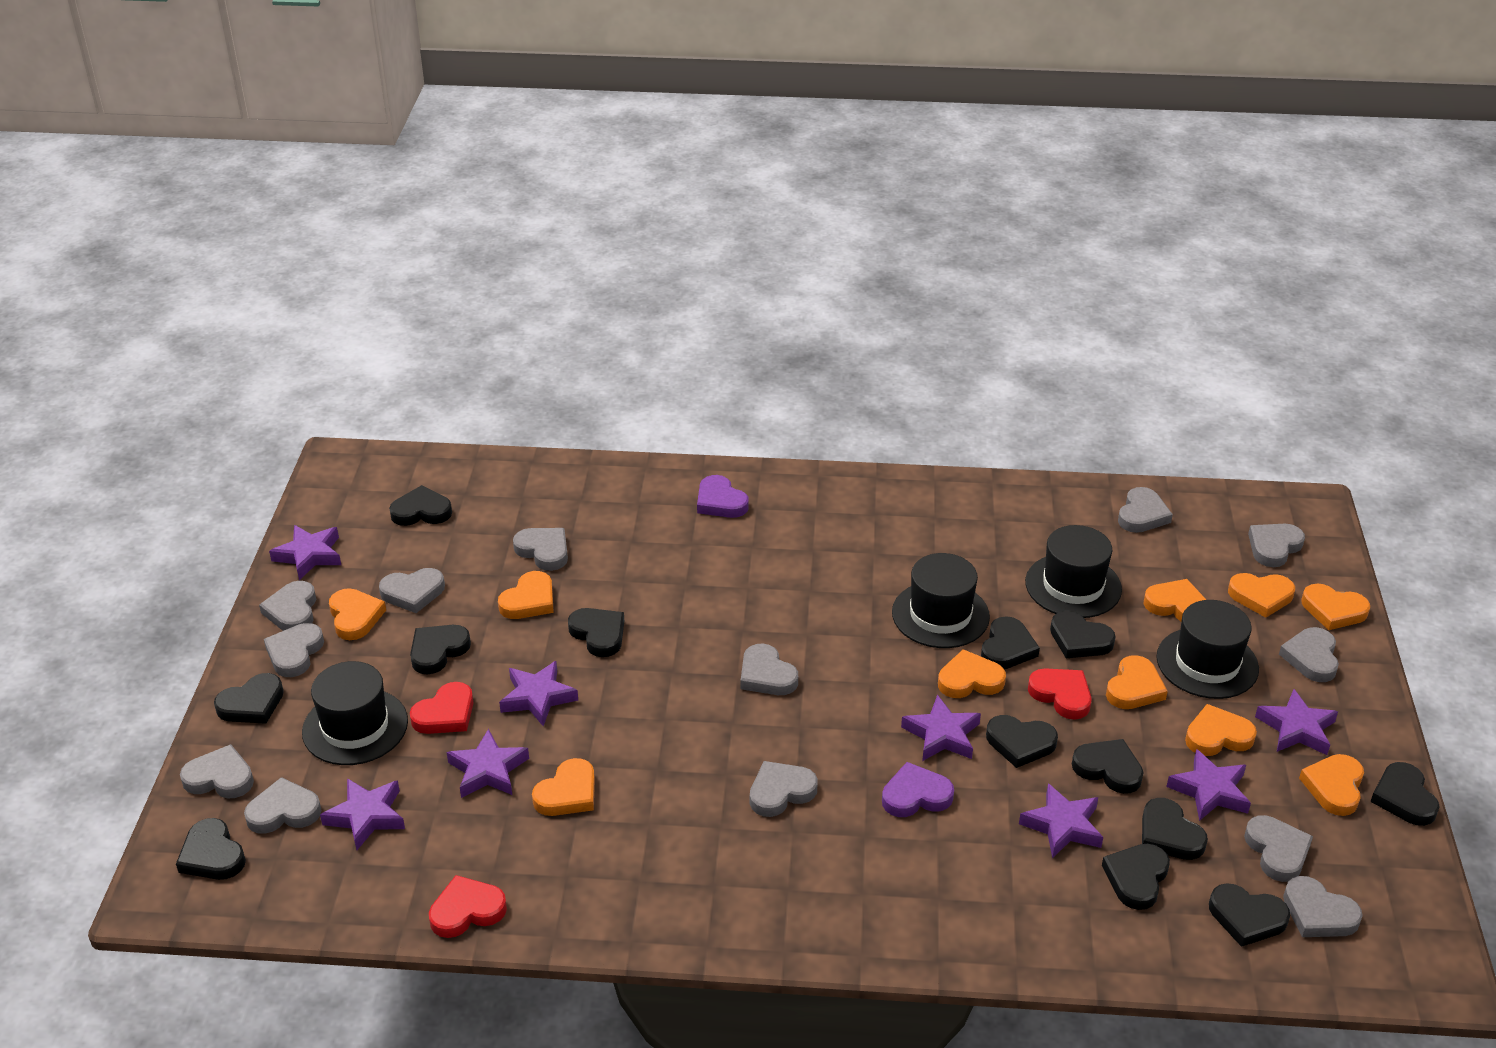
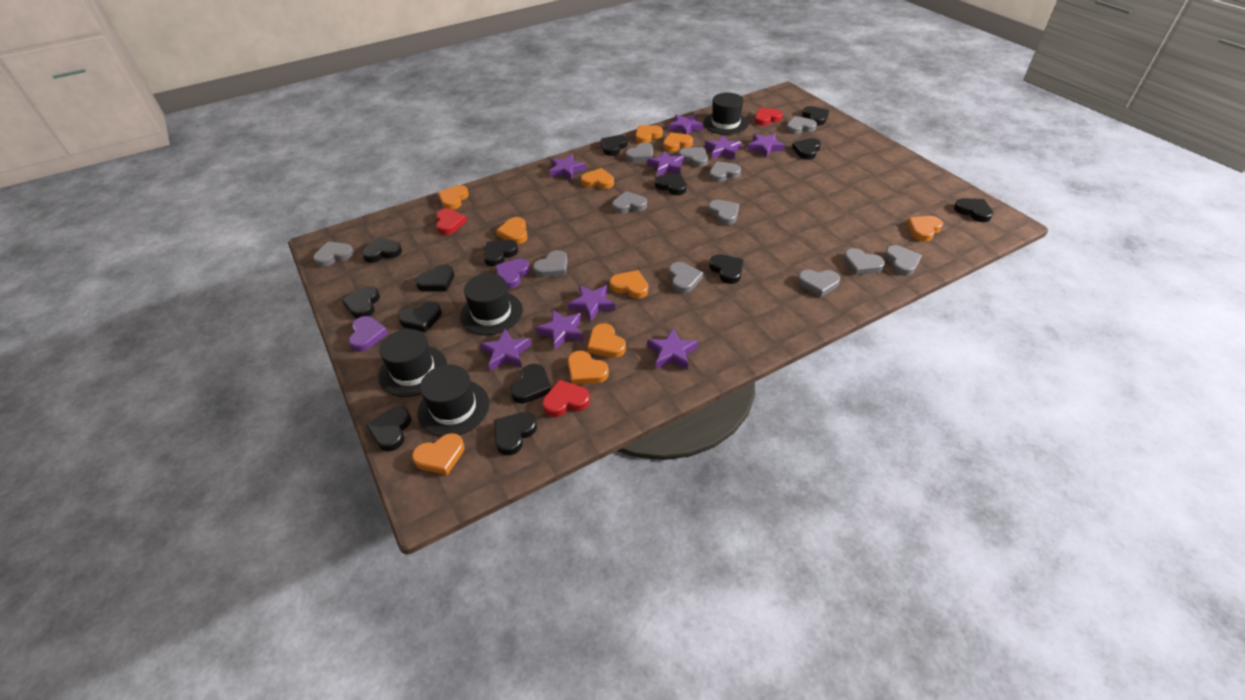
black heart: [176,818,246,880] [214,673,284,724] [389,485,452,526] [410,625,471,674] [568,608,624,657] [981,616,1040,669] [986,715,1058,768] [1050,611,1116,658] [1072,739,1144,794] [1102,844,1170,910] [1142,798,1208,860] [1209,883,1290,947] [1370,762,1440,826] = 13 -> [342,286,380,319] [362,237,402,263] [366,406,411,452] [398,302,442,332] [415,264,455,292] [483,240,518,267] [494,412,537,455] [510,364,551,404] [601,135,628,156] [655,174,686,195] [709,254,744,284] [792,138,821,160] [802,106,829,126] [954,198,993,222] = 14
grey heart: [180,744,254,798] [244,777,321,834] [259,581,316,631] [264,623,324,677] [379,568,445,613] [513,528,568,571] [741,644,798,695] [750,761,818,817] [1118,487,1173,533] [1244,815,1313,882] [1248,524,1305,567] [1279,627,1339,682] [1283,876,1363,937] = 13 -> [313,241,354,267] [533,250,568,278] [612,191,647,214] [625,142,653,162] [669,262,703,293] [679,147,708,167] [708,200,739,225] [709,161,741,182] [786,116,817,134] [797,270,840,297] [843,248,885,275] [884,245,922,276] = 12
purple star: [269,525,341,580] [320,778,405,850] [447,729,529,798] [499,661,578,726] [901,695,981,761] [1019,783,1103,858] [1166,749,1251,821] [1255,689,1338,755] = 8 -> [480,329,531,371] [536,310,584,350] [549,154,586,181] [568,285,615,322] [647,151,684,177] [647,329,698,370] [669,114,703,135] [705,136,741,159] [747,134,785,158] = 9

